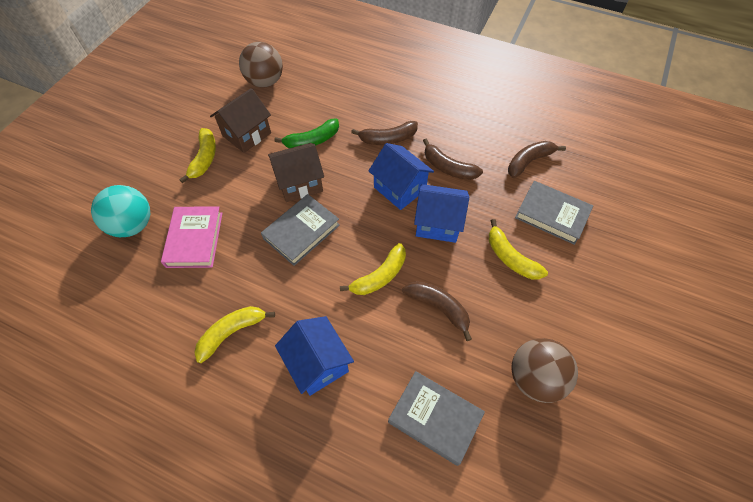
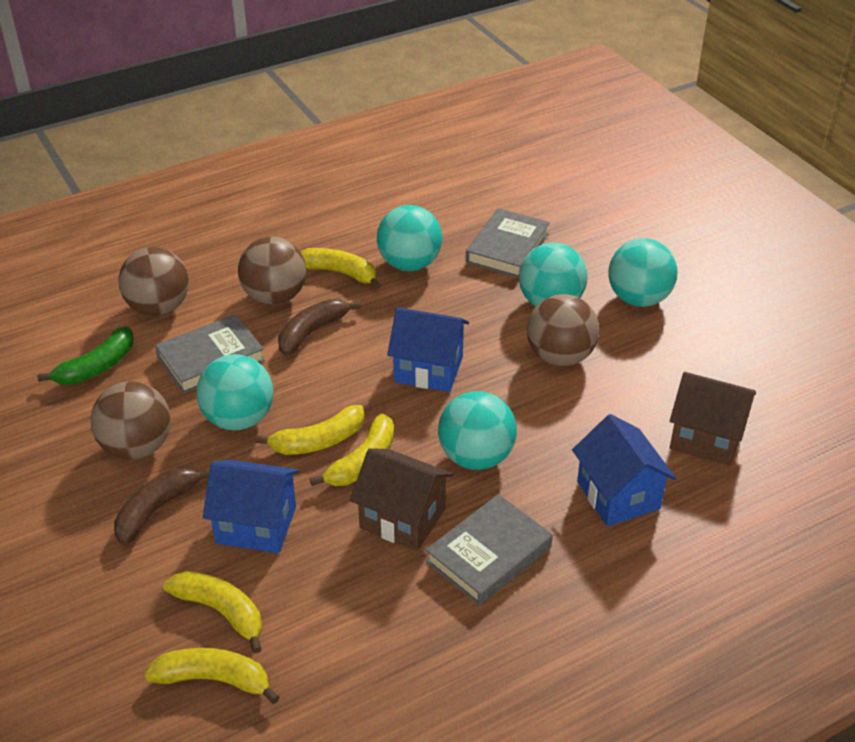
brown ball: [239,42,283,87] [511,338,578,403] = 2 -> [91,381,171,459] [119,247,189,316] [238,236,306,305] [527,294,599,366] = 4
brown banana: [351,121,418,145] [402,281,472,341] [423,139,483,180] [508,141,566,178] = 4 -> [114,468,210,545] [278,299,361,356] = 2
pink book: [161,206,223,268] = 1 -> none = 0
turquoise ball: [91,185,150,237] = 1 -> [197,354,273,430] [377,205,442,271] [438,391,517,470] [519,243,588,306] [608,238,678,307] = 5
yellow banana: [179,128,216,183] [194,306,275,363] [340,243,406,295] [489,219,548,279] = 4 -> [144,648,279,704] [163,571,262,653] [255,405,364,455] [300,248,381,289] [310,414,394,486] = 5

